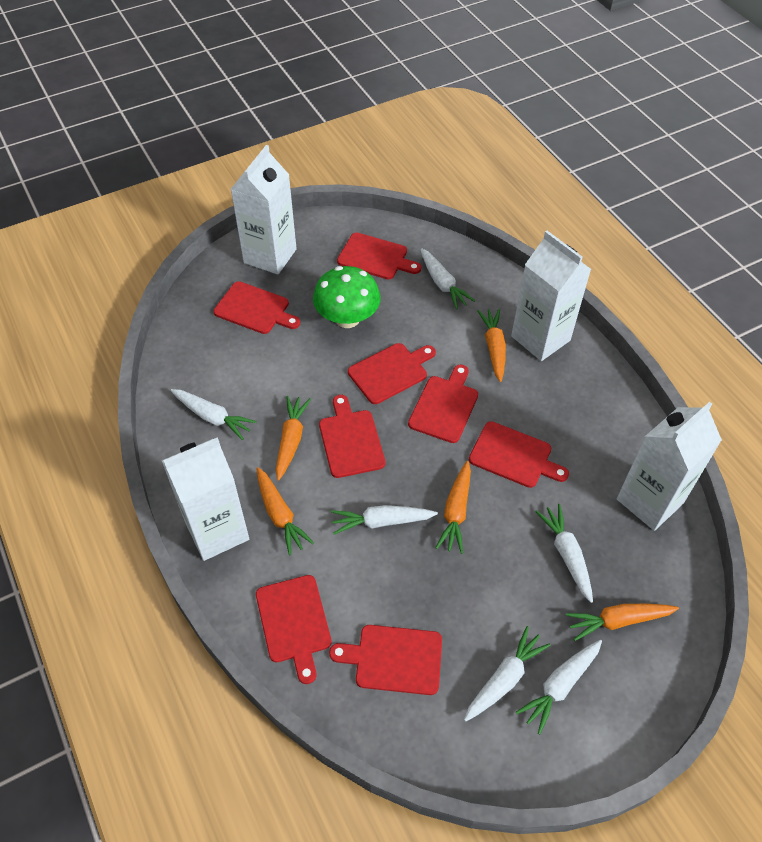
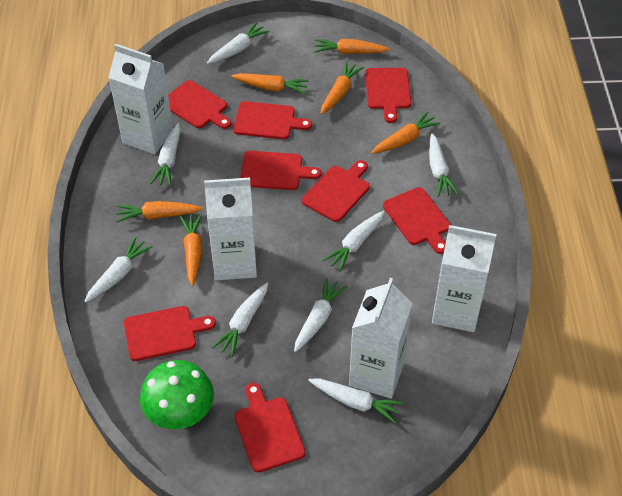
orange carrot: [256,467,314,556] [276,396,311,481] [436,461,471,554] [477,309,506,382] [566,604,679,641] = 5 -> [116,201,203,222] [180,214,202,286] [231,73,309,94] [314,39,390,54] [320,61,364,115] [371,111,441,154] = 6
white carrot: [171,389,257,440] [331,505,438,535] [420,248,475,310] [464,626,551,722] [516,640,602,734] [535,504,593,603] = 6 -> [84,237,153,303] [150,124,181,186] [207,22,270,64] [212,283,268,357] [294,278,347,352] [308,379,404,424] [323,211,385,272] [429,133,459,197] = 8

